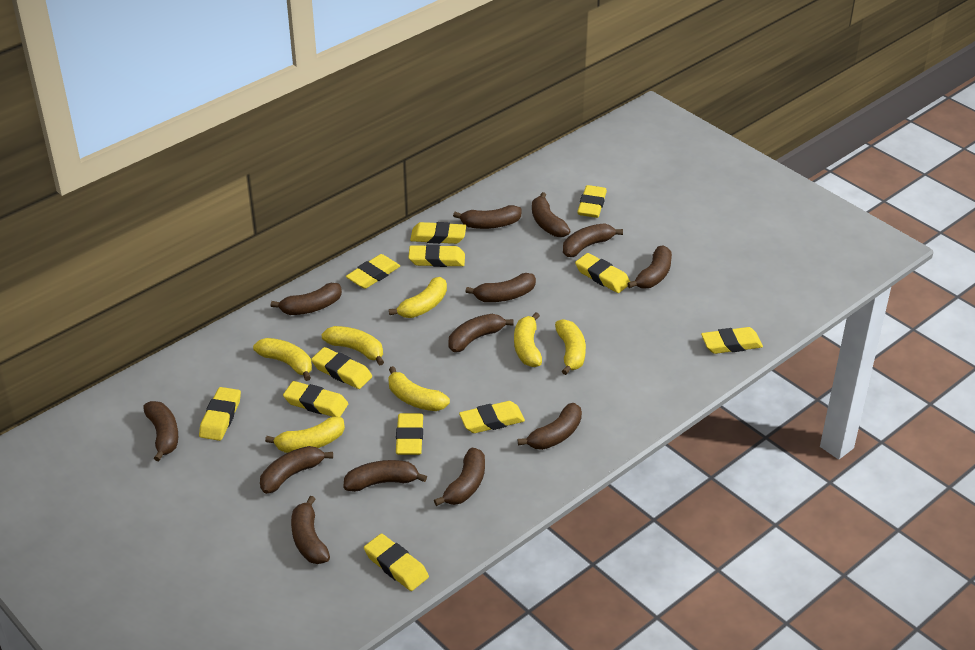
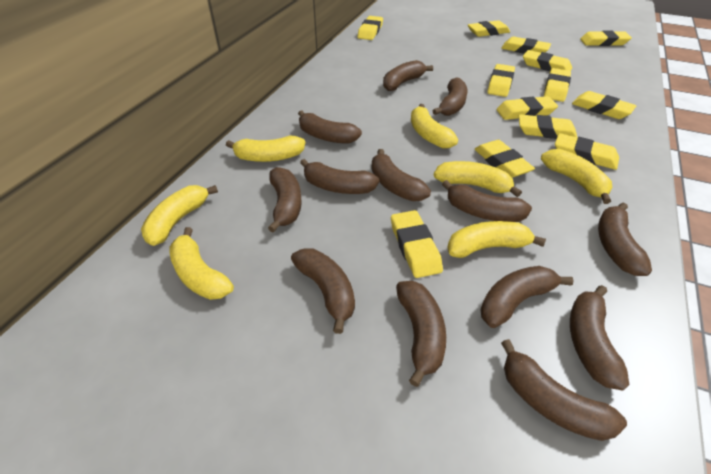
yellow eraser: [199,387,241,441] [283,381,348,417] [311,347,372,389] [346,254,400,289] [364,534,429,591] [396,413,423,455] [408,244,465,267] [410,222,466,244] [459,401,525,433] [575,253,630,293] [577,185,607,218] [701,327,763,354] = 12 -> [357,16,383,40] [391,210,443,278] [468,20,510,37] [475,140,535,178] [487,64,515,97] [496,96,558,120] [501,37,551,54] [519,114,578,139] [523,50,572,71] [544,68,571,102] [555,133,619,170] [572,91,636,119] [580,30,632,46] = 13

